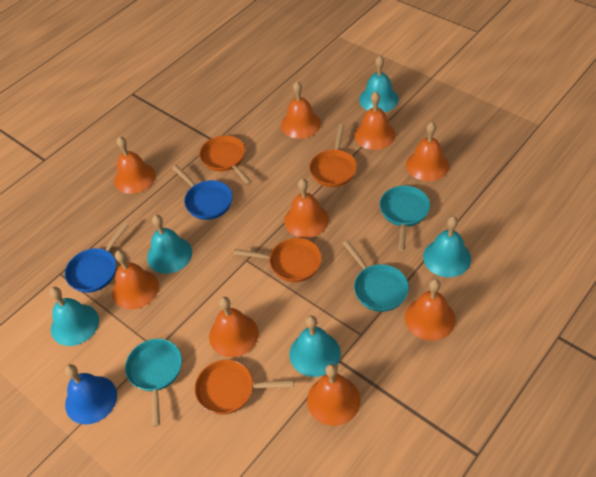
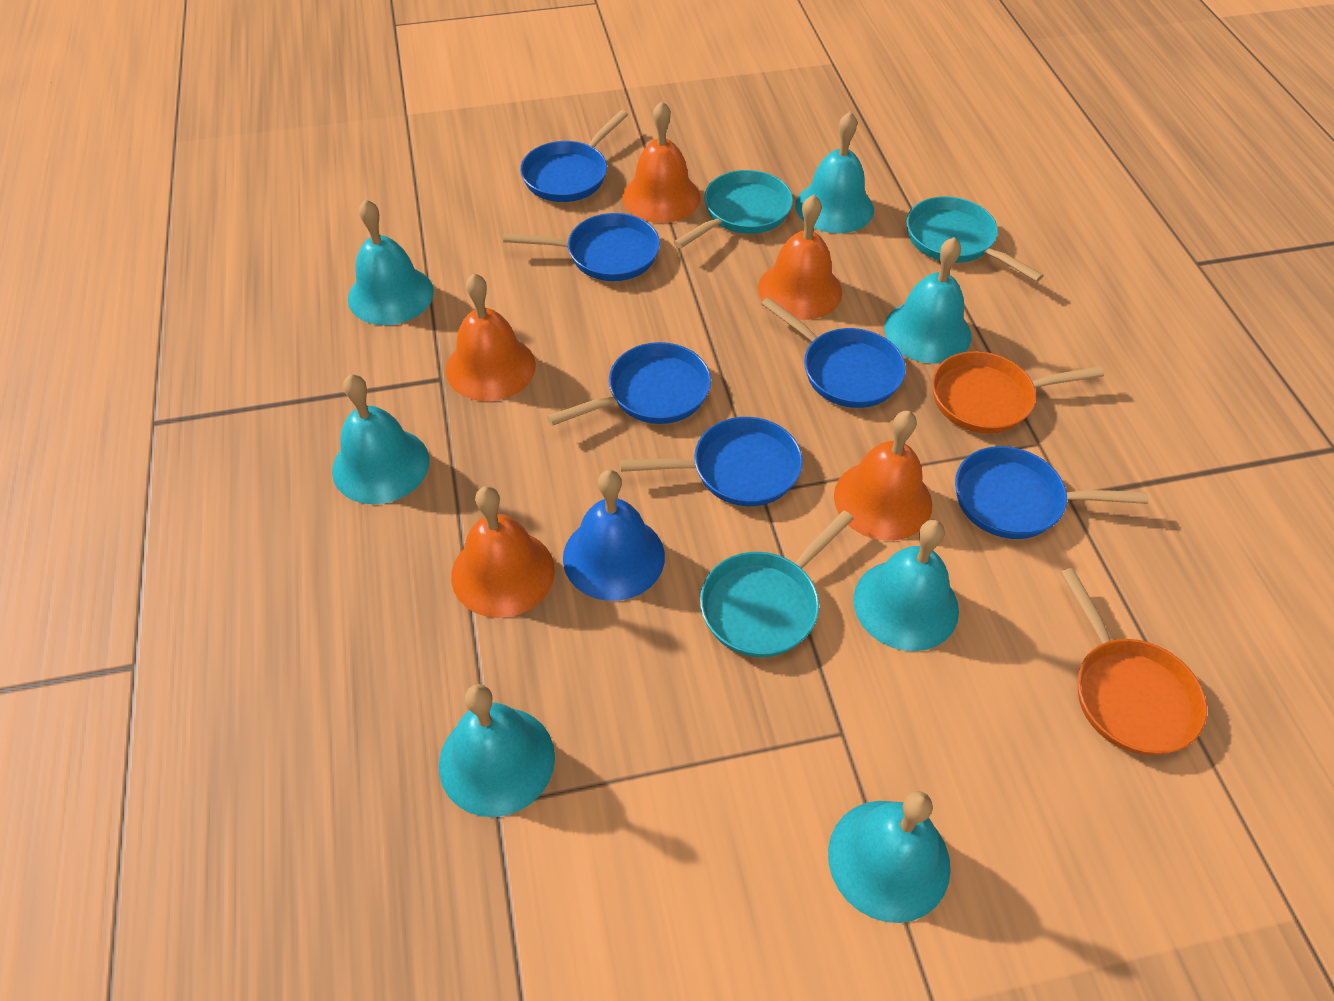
blue pan: [65,222,129,293] [172,165,233,220] = 2 -> [503,213,660,281] [520,110,628,202] [547,342,711,426] [620,417,803,506] [761,297,906,408] [955,446,1148,539] = 6
orange bell: [112,250,159,309] [114,136,156,194] [209,297,258,357] [281,81,321,139] [284,178,329,238] [307,364,361,426] [354,91,396,150] [405,279,456,341] [406,122,449,181] = 9 -> [446,273,536,401] [451,486,555,618] [622,101,701,223] [758,195,842,320] [834,411,932,541] = 5
orange pan: [195,360,294,415] [199,135,252,185] [234,238,322,282] [309,124,357,187] = 4 -> [932,351,1104,434] [1061,568,1207,755] = 2
turquoise bell: [49,287,99,346] [147,215,192,274] [290,316,341,377] [359,56,399,112] [423,216,471,277] = 5 -> [332,374,429,504] [348,199,434,325] [439,684,555,817] [795,111,874,233] [828,791,951,923] [853,520,959,651] [884,237,972,364] = 7

